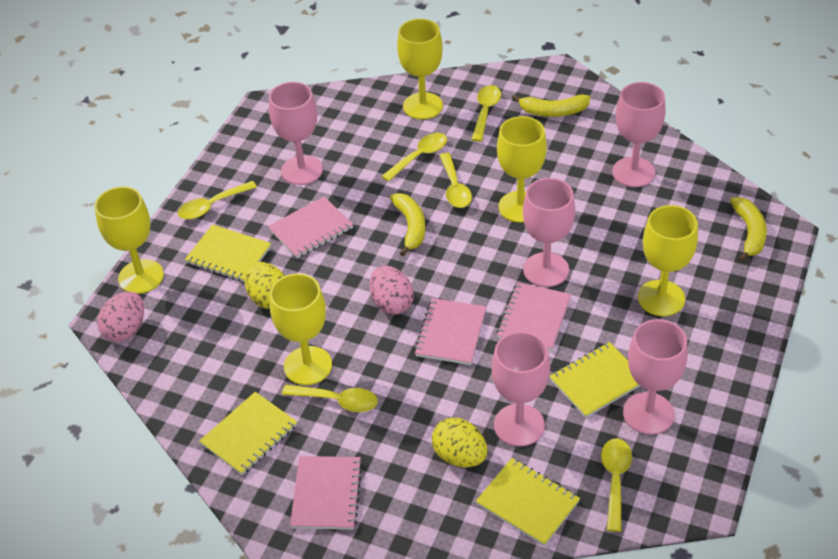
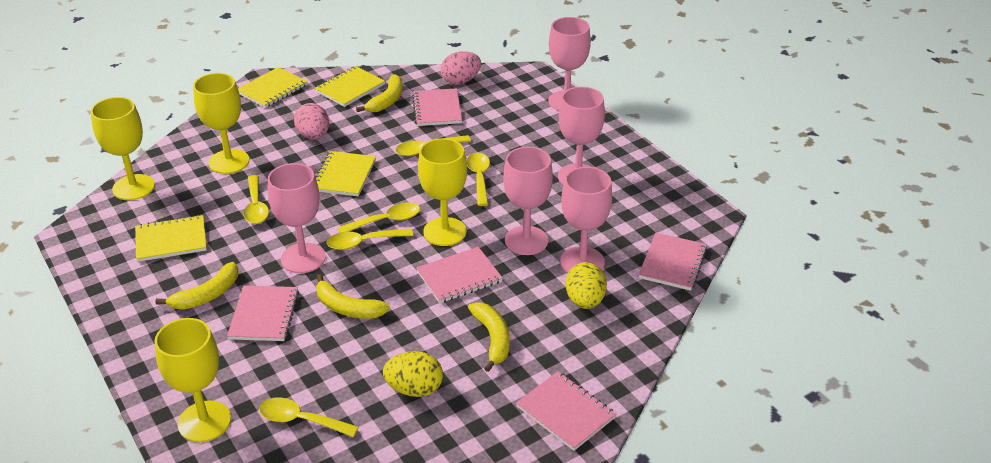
pink notebook: [268,196,353,258] [290,456,362,530] [414,298,486,365] [497,282,571,351] = 4 -> [227,285,299,341] [412,88,462,126] [416,247,503,304] [516,371,616,451] [639,233,707,291] = 5
yellow banana: [390,193,425,256] [512,94,590,117] [730,197,767,262] = 3 -> [155,262,238,310] [316,274,390,319] [356,74,403,112] [468,302,510,372] = 4
yellow goblet: [95,186,164,294] [270,273,332,385] [397,19,443,119] [497,116,547,223] [638,205,698,316] = 5 -> [91,97,155,200] [155,318,231,442] [193,73,249,174] [418,138,467,246] = 4

